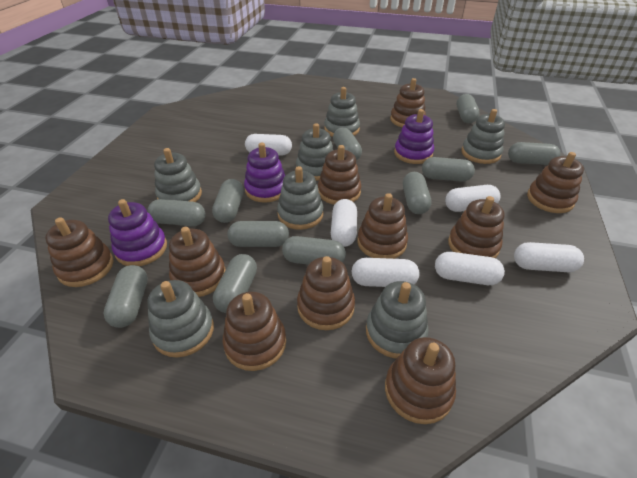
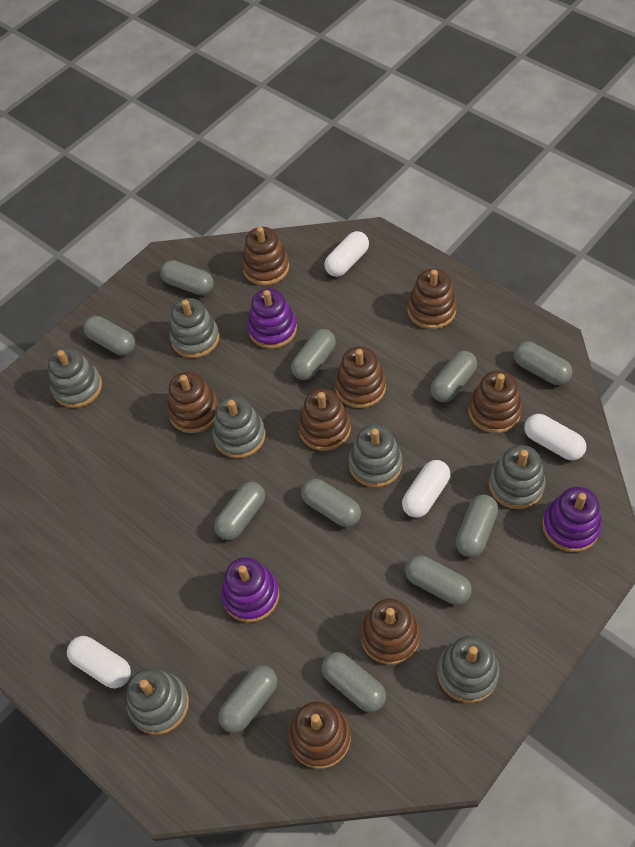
brown stacking toy: [45,217,113,287] [169,227,226,297] [223,292,286,371] [297,256,355,330] [318,145,361,205] [357,193,408,259] [385,337,456,424] [390,78,426,127] [448,196,504,258] [527,152,584,213] = 10 -> [167,372,218,433] [242,227,289,286] [288,701,351,769] [298,388,351,451] [335,346,386,408] [360,598,420,665] [408,269,457,329] [468,370,522,433] = 8
white capsule: [245,134,292,156] [331,199,357,247] [352,258,420,287] [435,252,505,285] [445,185,500,212] [514,242,584,272] = 6 -> [67,636,131,688] [324,231,369,277] [402,460,450,518] [524,414,586,461] = 4

